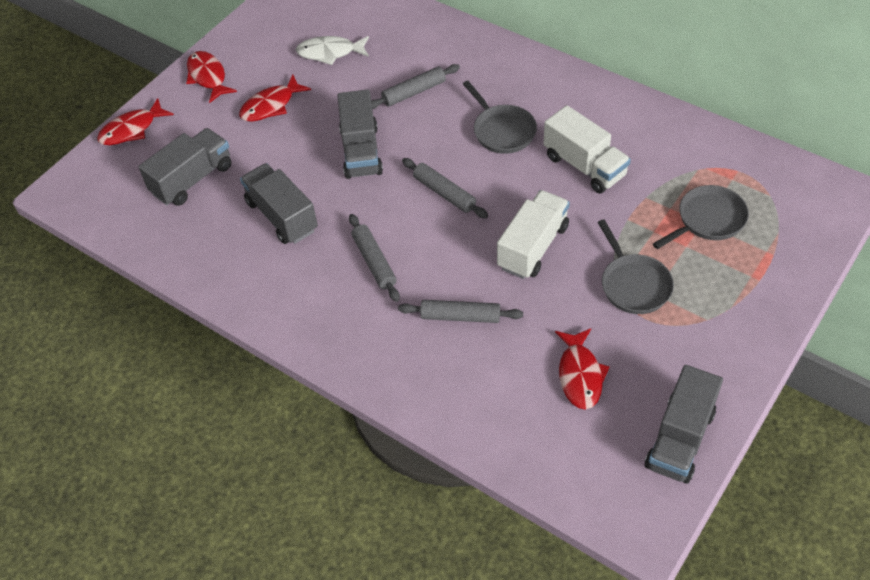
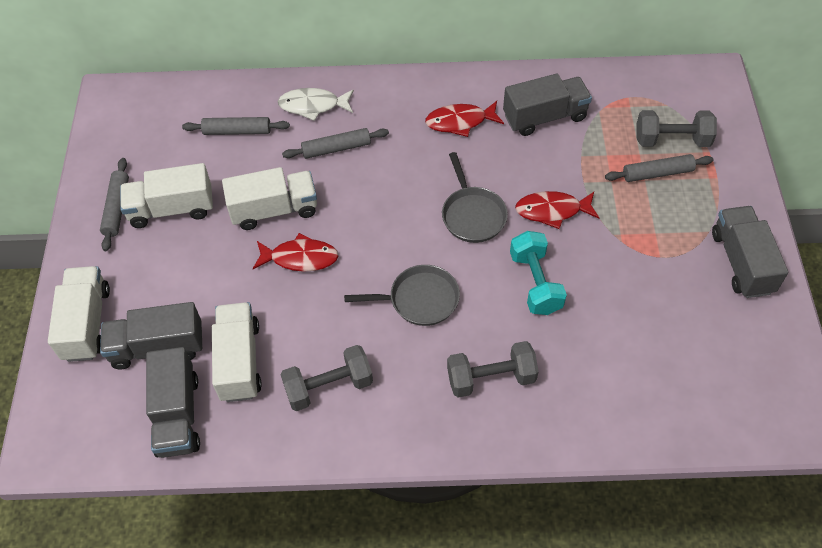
grey dumbbell: none = 0 -> [280,345,373,411] [447,341,539,397] [636,110,717,147] = 3
grey pan: [463,81,537,154] [597,219,674,314] [653,185,749,249] = 3 -> [344,265,460,326] [442,152,508,243] = 2
red fish: [97,98,174,145] [186,51,237,103] [239,75,311,122] [555,329,610,410] = 4 -> [253,233,339,272] [425,101,504,137] [515,191,599,229] = 3
turquoise dumbbell: none = 0 -> [510,231,567,315] = 1
white truck: [497,190,570,279] [544,105,631,194] = 2 -> [48,266,110,362] [120,163,213,228] [212,302,262,402] [222,167,317,230] = 4

